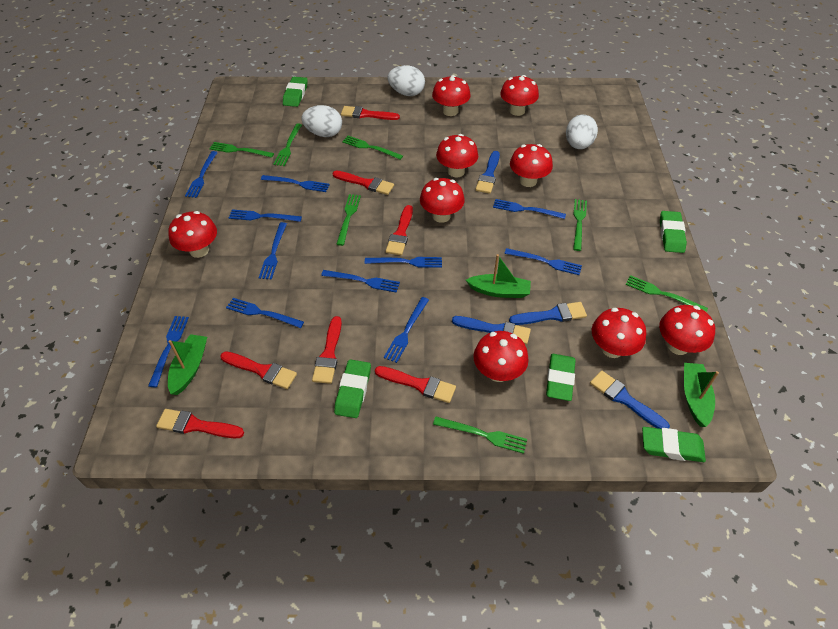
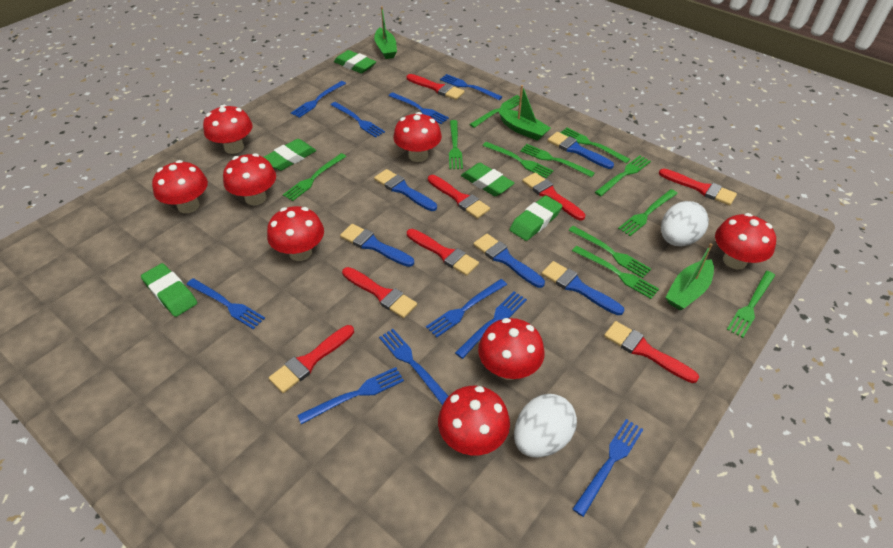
blue brush: [452,316,531,345] [475,151,500,194] [509,302,587,325] [590,370,670,429] = 4 -> [340,224,414,267] [374,169,437,211] [473,234,545,288] [542,261,624,315] [547,132,614,169] = 5
blue fork: [148,316,189,387] [185,151,218,198] [226,298,304,328] [229,209,302,222] [259,222,287,280] [261,175,330,192] [321,270,400,293] [365,257,442,268] [384,297,429,363] [493,199,566,219] [504,248,582,275] = 11 -> [186,278,265,330] [291,81,346,118] [297,367,404,424] [331,102,385,138] [379,329,449,405] [389,92,449,124] [426,279,507,338] [440,74,502,100] [455,291,527,359] [573,419,644,517] = 10
green fork: [209,142,274,158] [274,124,302,166] [337,194,361,246] [342,136,403,160] [433,417,527,454] [573,199,587,251] [625,275,708,312] = 7 -> [283,153,347,201] [449,120,463,169] [469,95,522,128] [482,142,554,178] [520,144,595,177] [560,128,630,163] [568,226,651,278] [572,246,659,299] [595,155,651,196] [618,189,678,236] [726,271,775,338] = 11
red brush: [156,409,244,438] [220,351,297,389] [312,316,342,384] [332,171,394,195] [341,106,400,120] [375,366,456,403] [386,205,413,255] = 7 -> [269,325,354,393] [342,267,417,318] [407,74,465,100] [407,229,479,276] [428,175,490,219] [522,172,585,220] [604,321,699,383] [659,169,737,205] = 8
red mushroom: [168,211,217,258] [420,178,465,223] [432,75,471,116] [436,134,478,177] [473,331,529,382] [500,75,539,116] [510,144,553,187] [592,308,646,358] [659,305,715,355] = 9 -> [152,160,208,213] [203,105,253,154] [223,153,276,205] [267,206,324,261] [393,112,442,162] [438,386,510,455] [478,318,544,380] [715,213,776,270] = 8
white egg: [301,105,342,137] [387,65,425,96] [566,115,598,149] = 3 -> [514,394,577,458] [661,201,709,246] = 2

